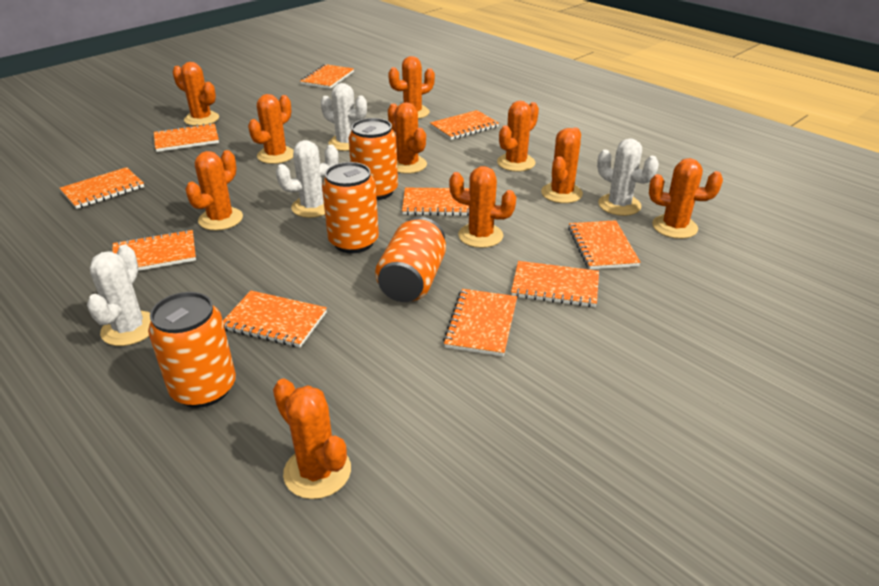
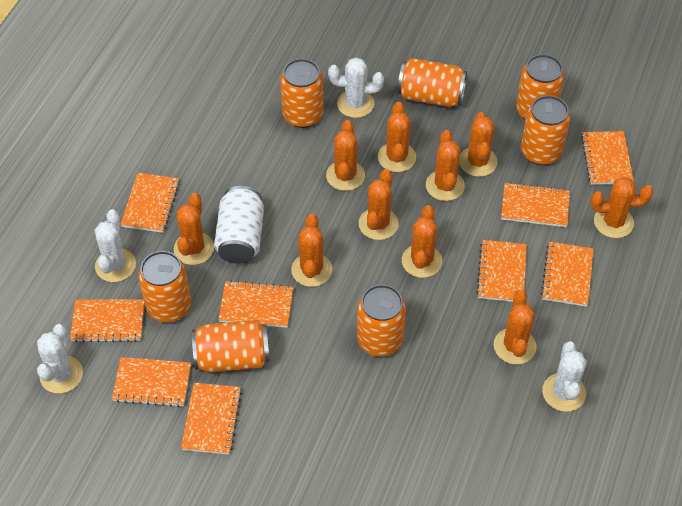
orange can: [148,292,236,408] [322,162,379,253] [348,118,398,200] [375,217,446,302] = 4 -> [138,251,191,322] [192,320,270,373] [280,59,324,128] [357,284,406,356] [397,58,467,107] [516,54,565,119] [521,95,570,165] = 7
orange notebook: [60,167,144,209] [112,230,196,271] [154,123,219,152] [223,290,327,348] [300,64,354,89] [402,188,469,216] [430,110,499,140] [443,289,517,356] [511,261,599,307] [568,220,641,270] = 10 -> [70,299,145,342] [112,357,191,407] [121,173,180,233] [181,383,242,455] [218,281,293,328] [476,240,527,302] [501,182,570,227] [541,242,594,307] [581,131,634,185] = 9
white can: none = 0 -> [214,186,264,264] = 1

